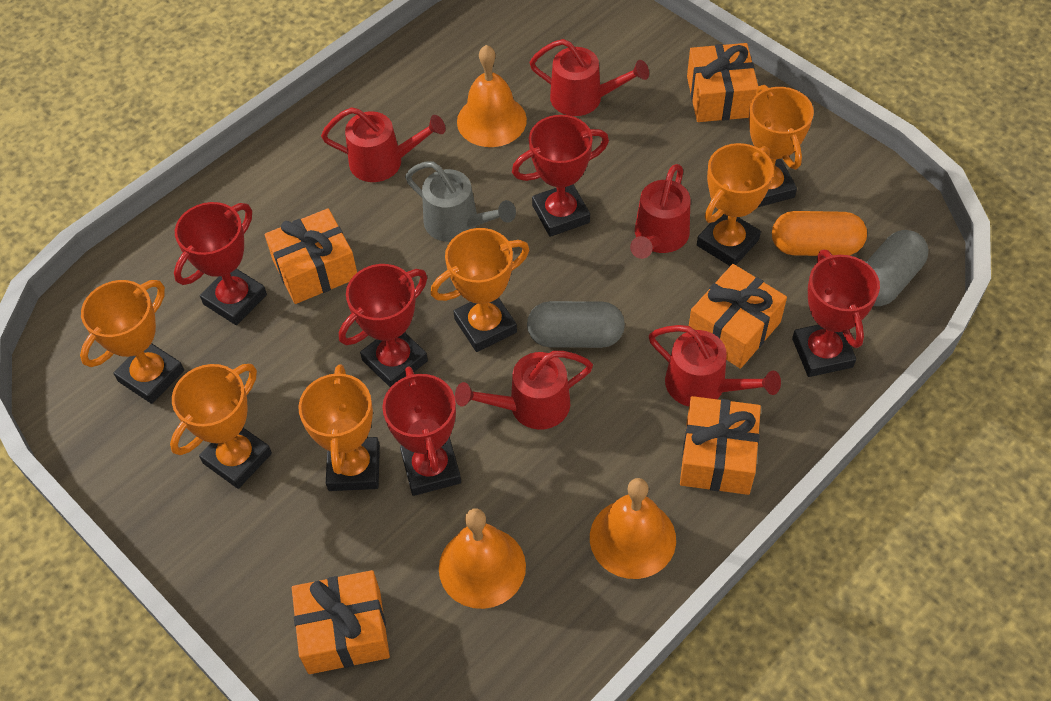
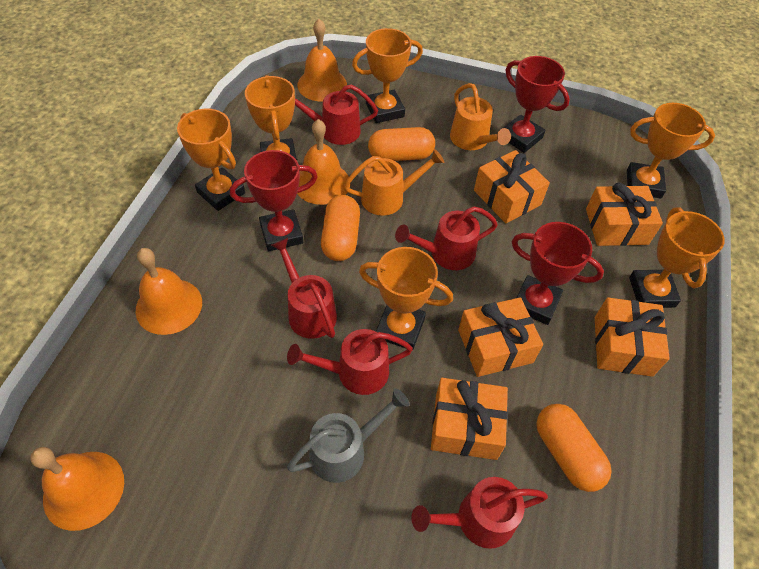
grey capsule: [527,301,625,348] [866,230,928,306] = 2 -> none = 0
orange bell: [439,508,526,609] [457,45,527,147] [590,478,676,579] = 3 -> [30,447,124,531] [136,248,202,335] [297,19,347,102] [297,119,350,205] = 4
orange capsule: [772,211,867,256] = 1 -> [321,195,360,261] [368,127,435,161] [536,404,612,492] = 3
orange watering can: none = 0 -> [344,149,444,216] [450,83,511,150] = 2
red trophy: [174,202,267,325] [339,264,428,387] [382,367,461,496] [512,115,609,237] [792,250,880,377] = 5 -> [230,150,318,251] [504,56,570,153] [511,222,604,325] = 3

